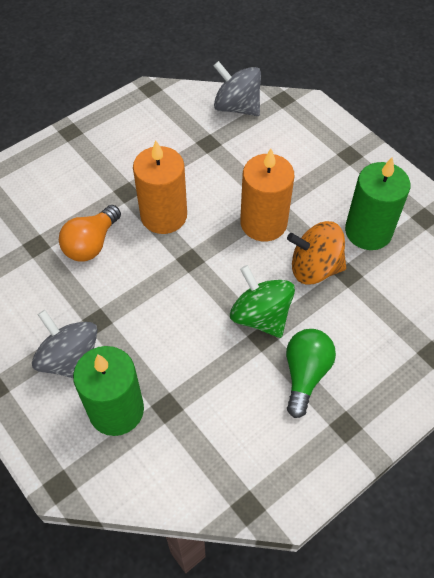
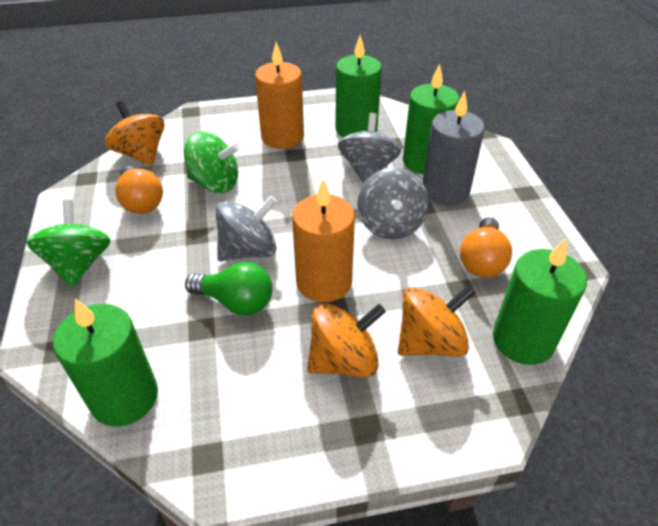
green candle: [73,346,144,436] [345,157,411,250] = 2 -> [53,298,158,427] [335,35,382,137] [403,64,460,174] [493,238,587,365] = 4
green spinning top: [230,265,295,338] = 1 -> [26,200,111,287] [184,131,240,193] = 2
grey candle: none = 0 -> [423,91,485,205] = 1
grey spinning top: [32,310,98,378] [214,61,261,116] = 2 -> [216,196,277,261] [338,113,402,183] [357,167,429,239] = 3
orange light bulb: [59,205,121,261] = 1 -> [115,166,163,214] [460,217,512,278] = 2
orange spinning top: [287,221,346,285] = 1 -> [105,101,164,166] [307,303,386,377] [398,285,476,357] = 3

